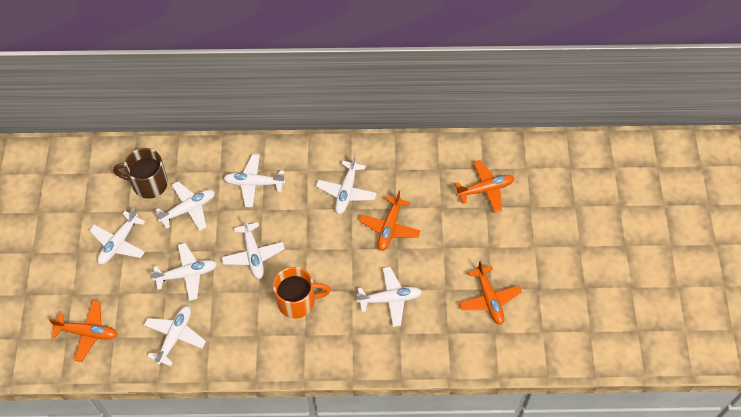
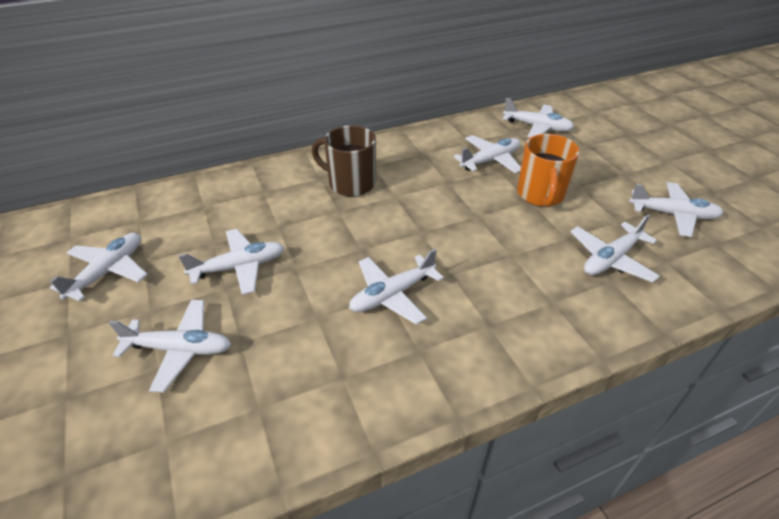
orange plane: [49,300,118,362] [359,190,420,251] [455,160,514,213] [459,261,522,325] = 4 -> none = 0

